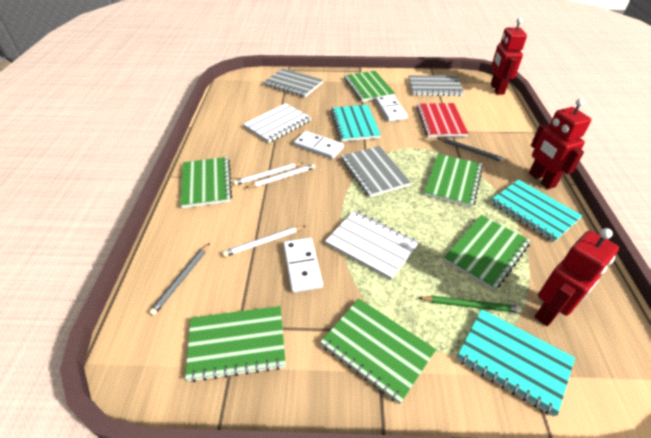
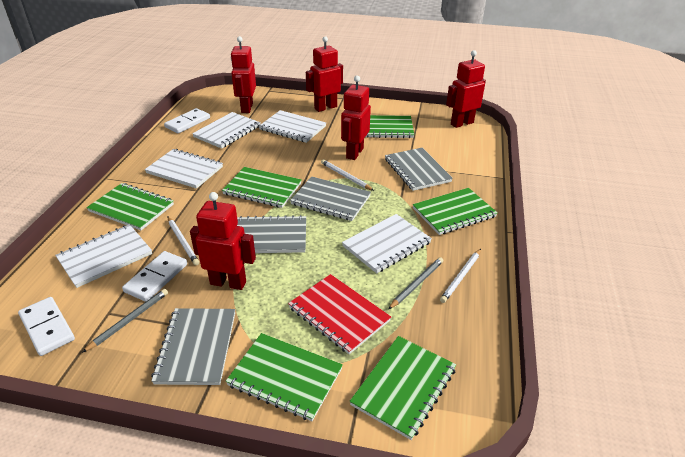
green pencil: [418,296,522,313] = 1 -> none = 0
grey notebook: [263,68,323,97] [341,146,411,197] [409,75,464,96] = 3 -> [151,308,235,385] [237,215,306,253] [290,176,371,221] [385,148,453,191] = 4
red robot: [491,18,527,95] [529,98,592,189] [534,228,619,326] = 3 -> [190,192,256,290] [231,36,256,113] [306,36,343,112] [341,76,371,160] [446,50,486,128] = 5
turquoise notebook: [330,105,381,142] [456,309,575,417] [490,179,583,243] = 3 -> none = 0
white notebook: [243,103,311,143] [325,210,419,280] = 2 -> [55,224,152,288] [145,149,223,189] [192,112,261,149] [259,110,326,143] [342,214,432,273] = 5

